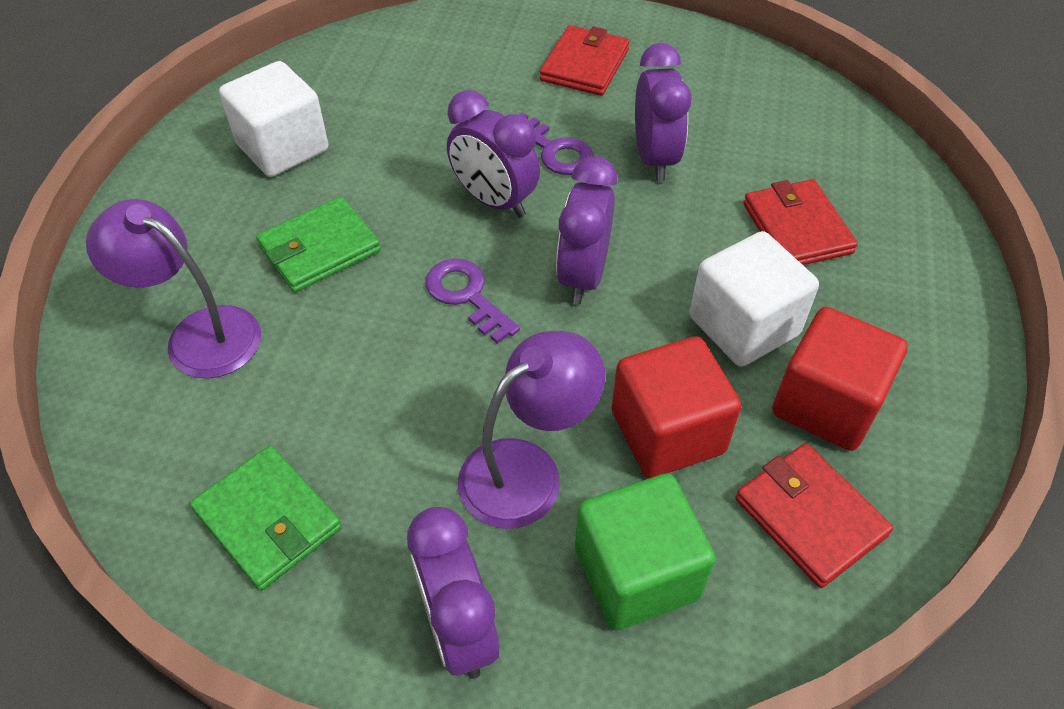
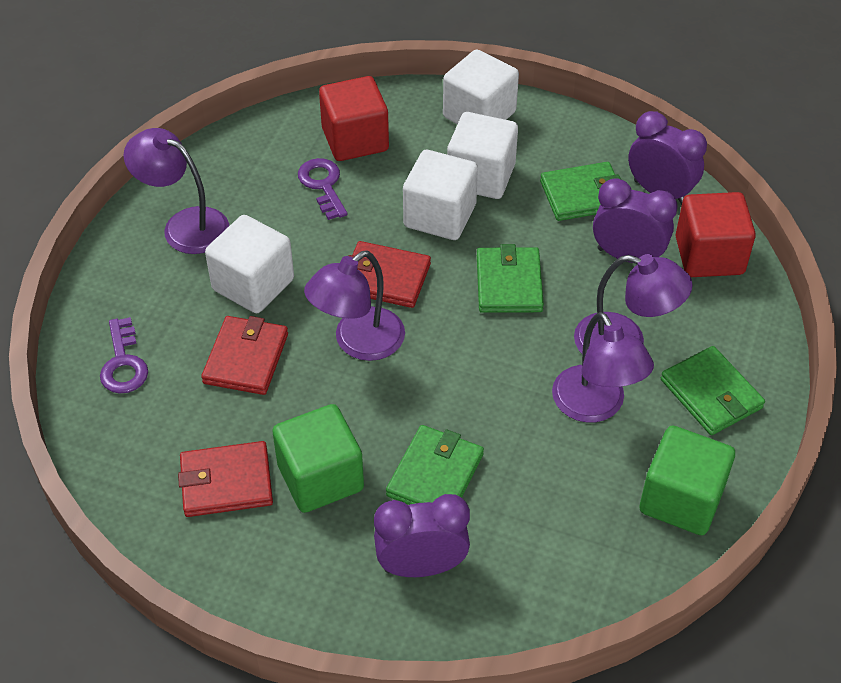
green cube: [575,474,715,630] = 1 -> [272,404,364,513] [640,426,735,535] = 2
green wallet: [190,446,342,591] [256,197,381,293] = 2 -> [386,425,484,505] [477,244,544,313] [540,162,621,221] [661,346,765,435] = 4
purple clock: [407,507,500,679] [447,90,540,218] [556,156,617,304] [635,43,692,181] = 4 -> [374,494,470,577] [593,178,678,263] [628,111,707,205] = 3
purple lamp: [86,199,261,379] [458,331,605,529] = 2 -> [124,128,229,254] [304,250,405,361] [552,312,654,423] [574,254,693,354] = 4
white cube: [219,61,328,177] [689,231,819,367] = 2 -> [205,215,294,313] [403,150,478,240] [443,49,519,124] [447,112,518,199] = 4

